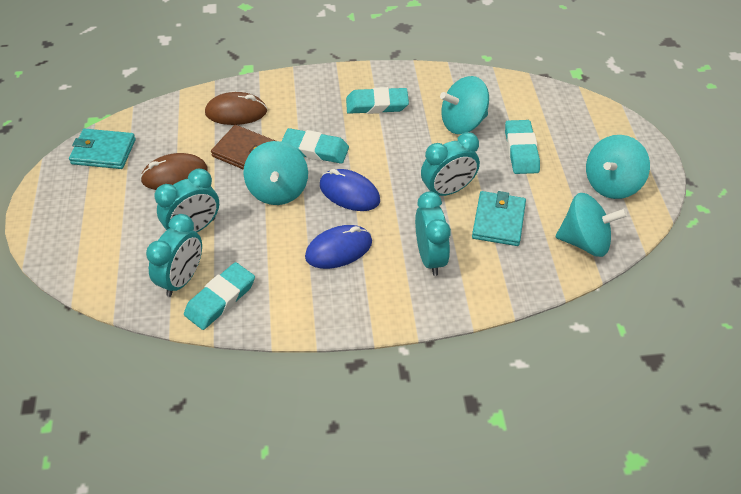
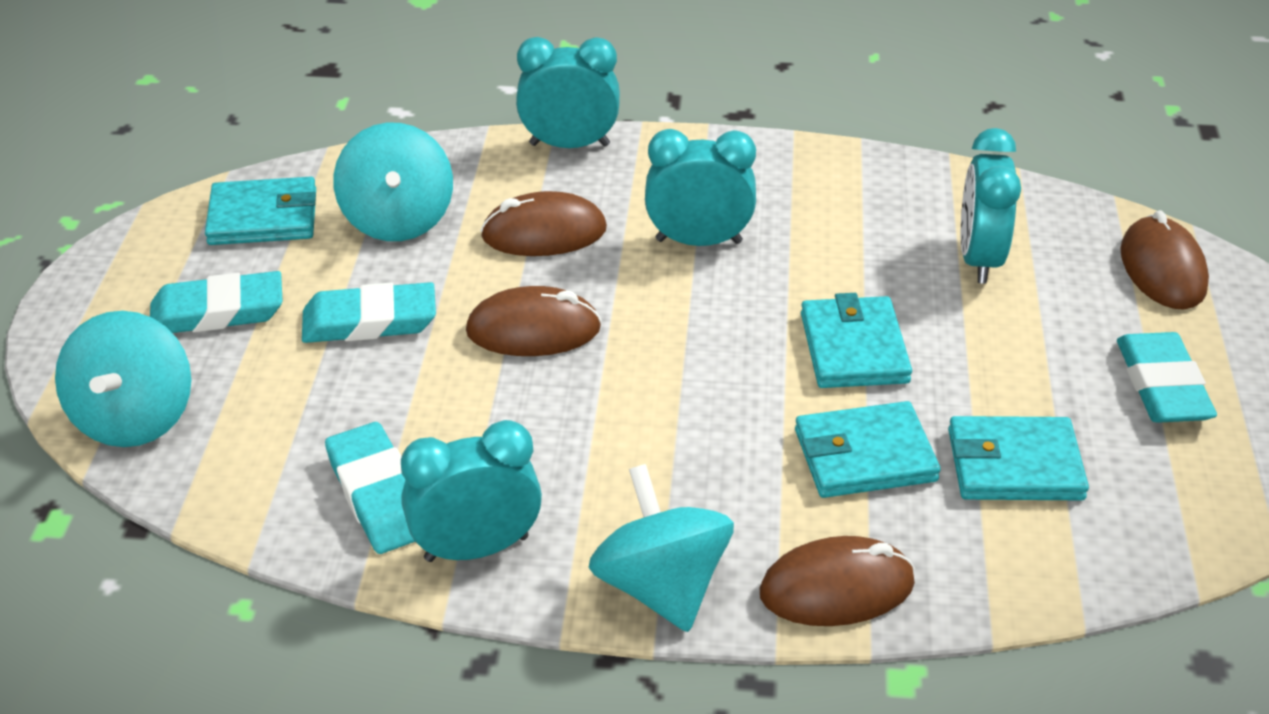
blue mouse: [305,225,372,269] [320,169,380,211] = 2 -> none = 0
brown mouse: [140,153,208,190] [205,92,267,125] = 2 -> [466,286,601,356] [480,191,607,256] [760,536,915,626] [1120,210,1209,310] = 4
brown wallet: [211,125,276,170] = 1 -> none = 0
turquoise spinning top: [244,141,308,205] [440,76,489,134] [556,193,628,257] [586,135,650,199] = 4 -> [55,311,191,447] [333,123,453,241] [588,464,734,632] = 3
turquoise wallet: [69,129,136,169] [472,191,526,246] = 2 -> [205,177,316,245] [795,401,941,498] [801,293,912,388] [948,416,1089,500] = 4

